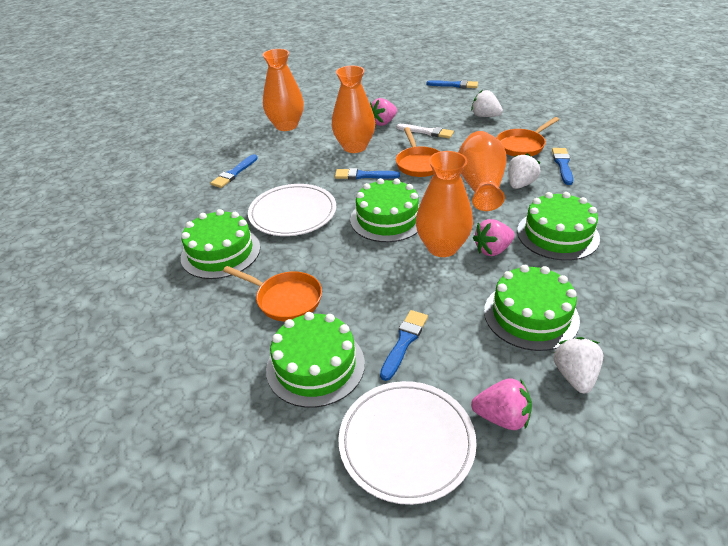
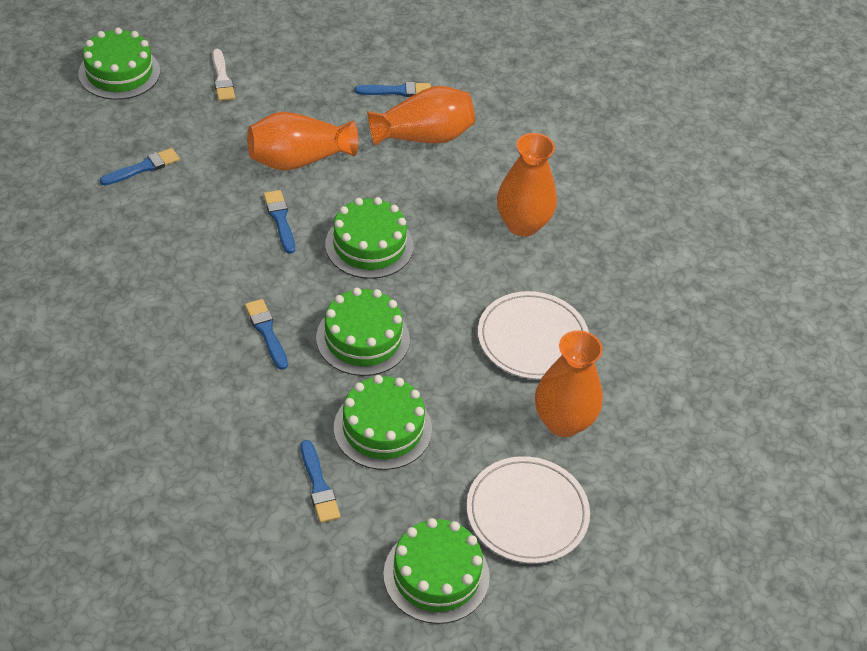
orange pan: [223,266,322,321] [396,127,440,177] [496,117,559,157] = 3 -> none = 0
pink strawberry: [370,98,397,126] [471,378,532,430] [473,219,515,256] = 3 -> none = 0
white strawberry: [471,90,503,117] [508,153,541,189] [553,337,603,393] = 3 -> none = 0

